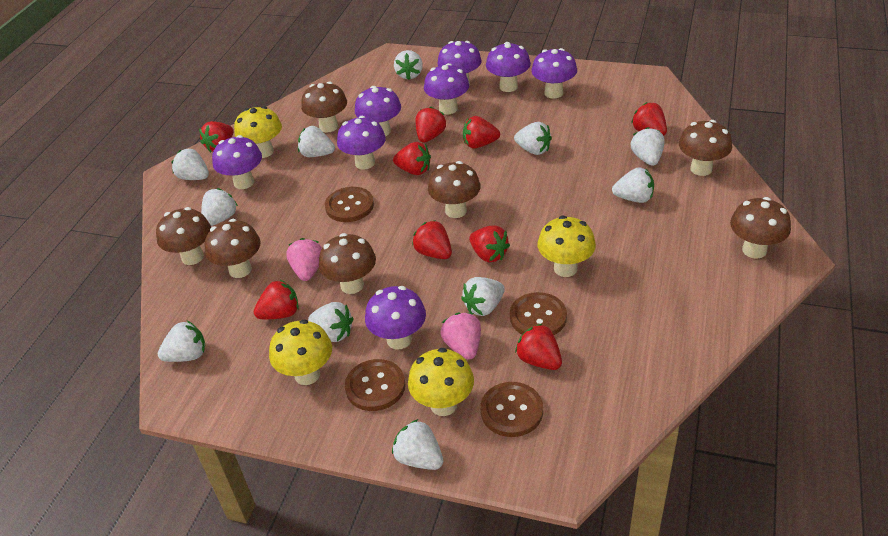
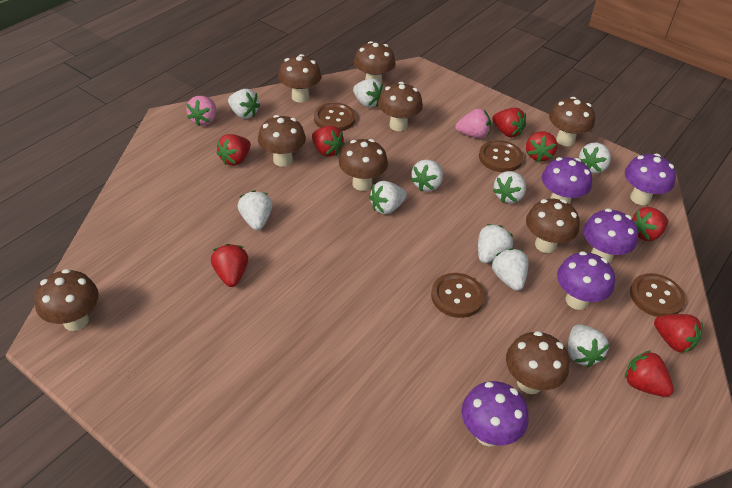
brown mushroom: [156,207,211,265] [204,219,261,278] [301,82,347,133] [319,233,376,294] [428,161,481,218] [679,120,732,176] [730,197,791,259] = 7 -> [34,269,99,331] [258,115,306,167] [278,54,321,103] [339,139,388,191] [354,41,396,84] [378,82,423,131] [506,331,569,394] [526,199,580,253] [549,97,595,146] = 9
purple mushroom: [212,135,262,189] [337,116,386,170] [355,86,401,136] [365,286,426,349] [424,63,469,114] [437,41,482,86] [486,42,531,92] [531,48,577,99] = 8 -> [461,381,528,447] [542,157,592,204] [557,251,615,310] [583,208,638,263] [625,154,676,205] = 5
red strawberry: [199,121,234,153] [254,280,299,319] [393,142,431,175] [412,220,452,259] [415,107,446,143] [463,116,500,149] [469,225,510,262] [515,324,562,370] [631,102,667,136] = 9 -> [211,244,248,287] [216,134,251,166] [312,126,345,157] [492,108,526,137] [526,131,558,162] [625,350,674,397] [632,207,668,241] [654,314,703,353] = 8
white strawberry: [158,321,205,362] [171,148,209,180] [201,188,238,226] [298,126,335,157] [308,302,354,342] [392,419,443,470] [394,50,423,80] [461,277,505,316] [514,122,552,155] [612,167,654,203] [631,127,664,166] = 11 -> [228,89,260,119] [238,190,272,230] [353,78,383,108] [369,181,407,214] [411,160,443,191] [478,224,513,263] [492,248,529,291] [493,171,526,203] [568,324,609,367] [579,143,611,173] = 10
yellow mushroom: [234,106,282,158] [269,320,332,385] [408,348,474,416] [538,216,596,277] = 4 -> none = 0

